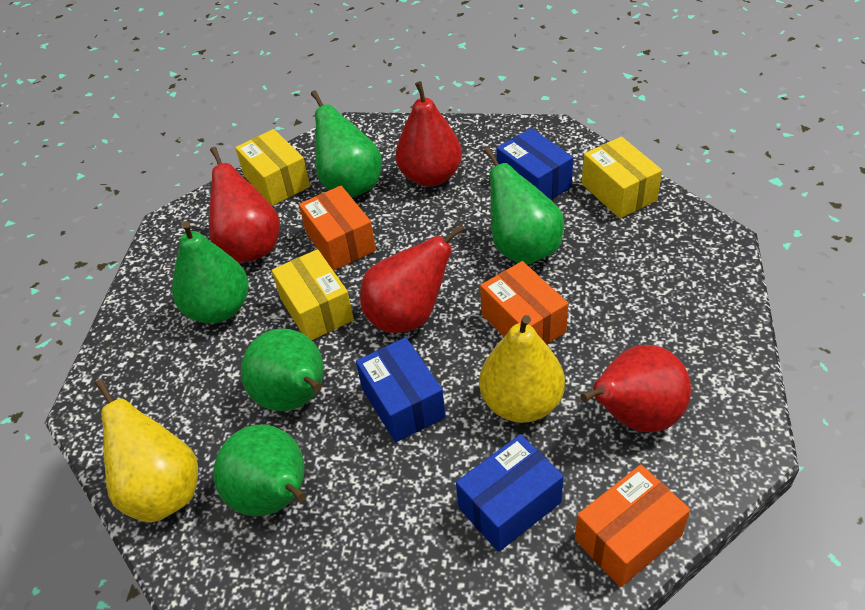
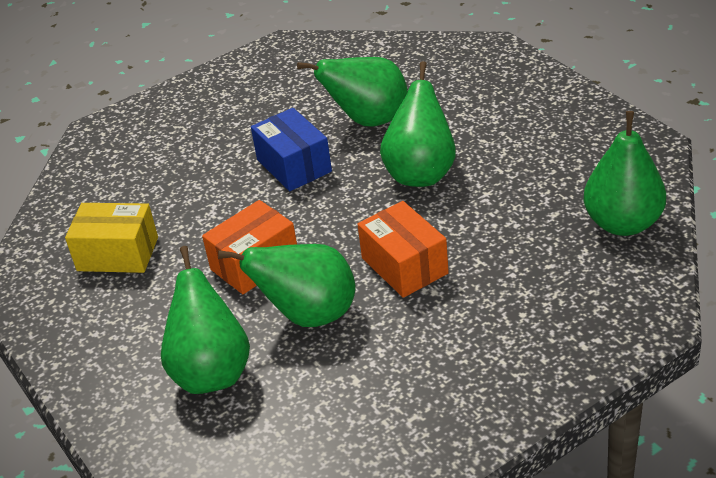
blue box: [356,337,446,442] [456,434,564,552] [496,128,573,200] = 3 -> [251,108,332,191] = 1
orange box: [299,186,376,270] [480,261,568,344] [575,464,690,587] = 3 -> [202,200,297,294] [357,201,449,298] = 2
red pear: [209,147,280,263] [360,224,465,333] [396,81,462,187] [580,345,691,432] = 4 -> none = 0
yellow box: [235,129,310,206] [272,249,354,340] [582,137,662,218] = 3 -> [65,203,158,273] = 1
yellow pear: [95,379,198,523] [479,315,565,423] = 2 -> none = 0

